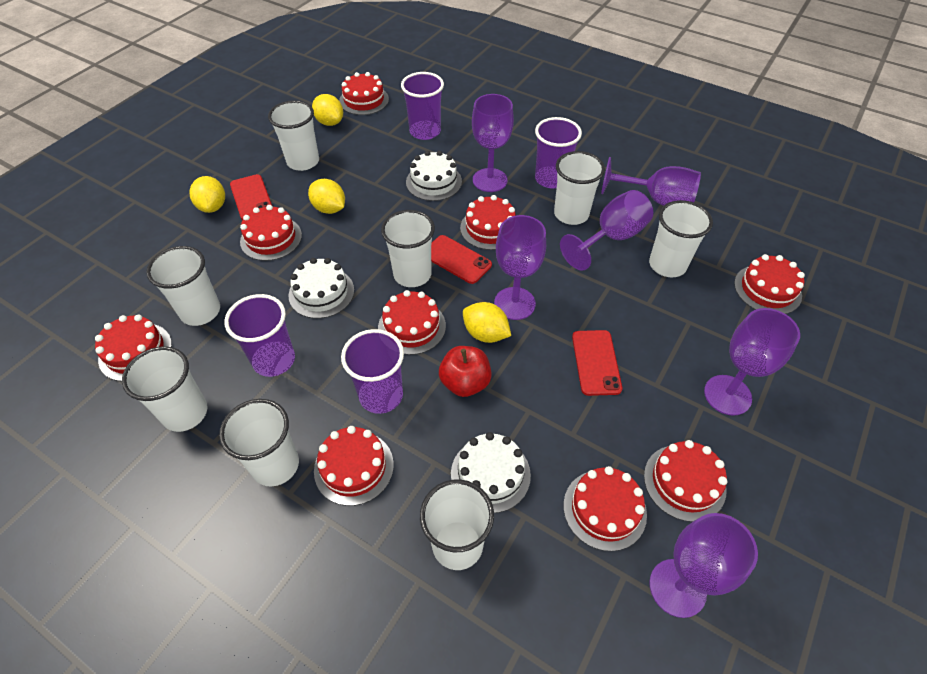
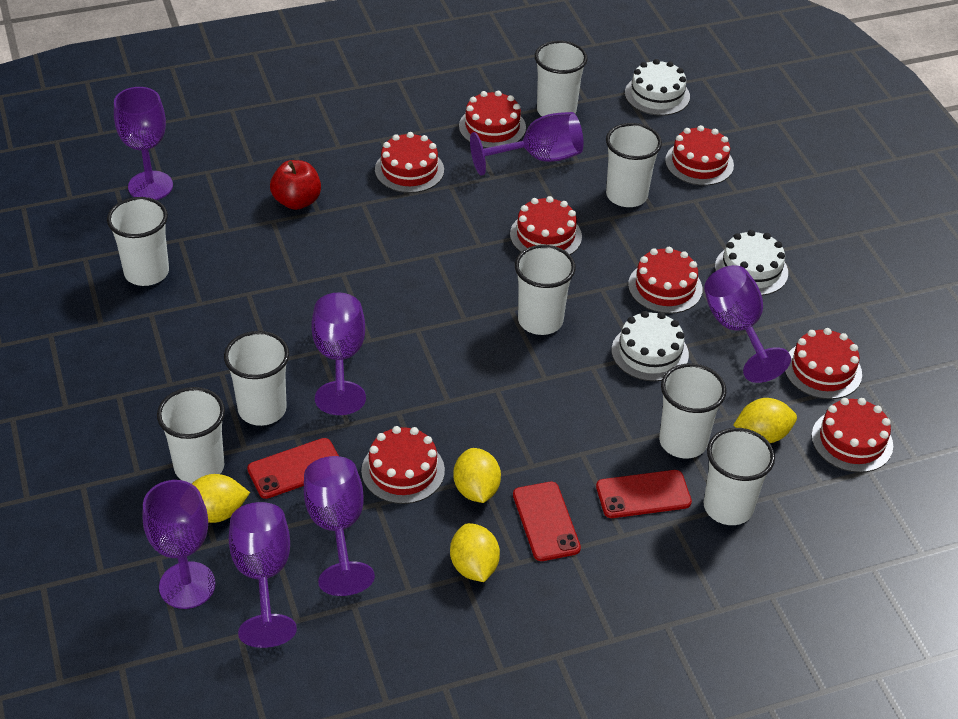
purple cup: [224,294,295,377] [341,329,404,414] [401,72,444,140] [535,117,582,188] = 4 -> none = 0
purple goblet: [472,94,514,192] [494,215,546,320] [560,190,653,271] [601,157,701,206] [649,513,758,618] [704,308,800,416] = 6 -> [114,87,173,200] [142,480,216,609] [229,502,297,648] [304,456,375,596] [311,293,366,415] [470,112,584,176] [704,265,791,383] = 7
red cake: [95,315,172,381] [240,205,302,261] [314,426,394,506] [339,72,389,115] [378,290,446,355] [460,195,516,250] [563,466,647,551] [644,440,727,522] [734,254,805,314] = 9 -> [361,426,445,504] [375,132,444,193] [459,91,526,148] [510,196,582,255] [628,247,702,314] [665,125,734,186] [785,328,862,399] [812,398,893,473] = 8

